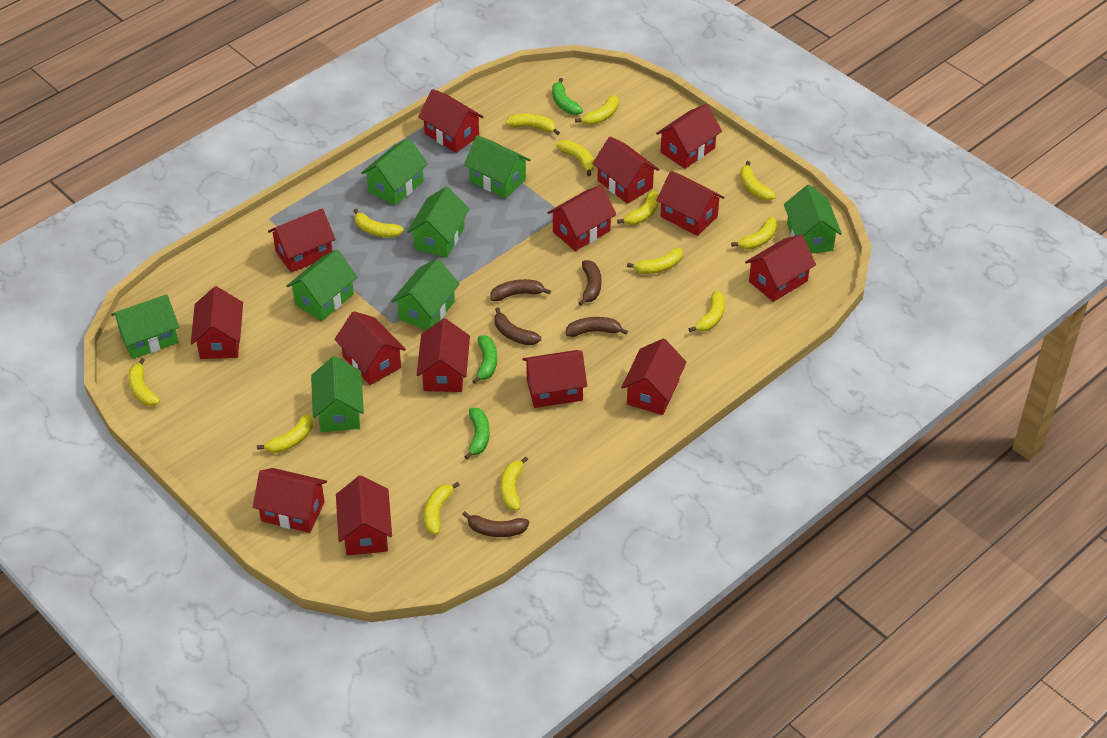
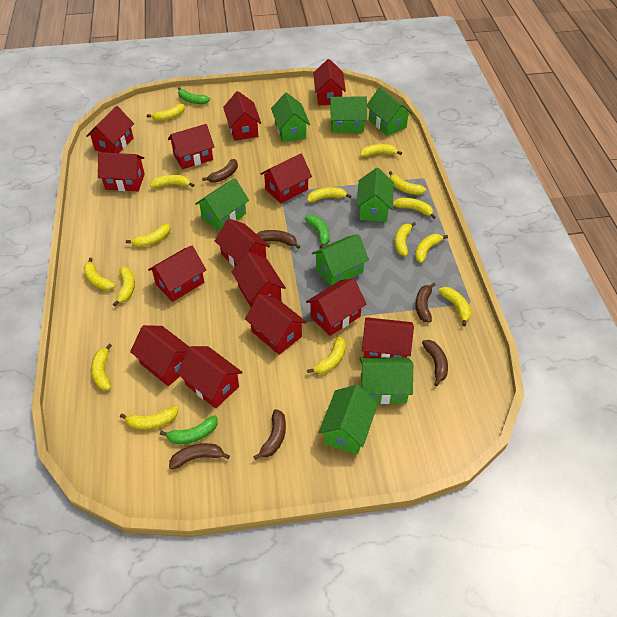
brown banana: [462,511,529,537] [490,279,551,301] [494,307,541,345] [565,317,628,337] [579,260,602,306] = 5 -> [169,443,230,470] [202,159,238,183] [253,409,286,460] [257,230,300,249] [416,283,436,322] [422,340,448,386] = 6
yellow banana: [129,358,160,406] [257,414,313,453] [353,209,404,238] [424,482,460,535] [501,456,528,510] [505,113,560,135] [556,140,594,176] [575,95,619,125] [617,190,659,225] [627,248,683,274] [689,291,725,332] [731,217,778,250] [740,161,776,201] = 13 -> [84,258,115,291] [91,344,112,390] [113,267,135,306] [120,406,178,430] [126,223,170,247] [147,104,185,121] [150,175,194,188] [307,187,351,203] [307,336,346,374] [360,144,402,157] [389,171,426,195] [393,198,436,219] [395,222,416,256] [415,234,448,263] [439,287,471,326] = 15

